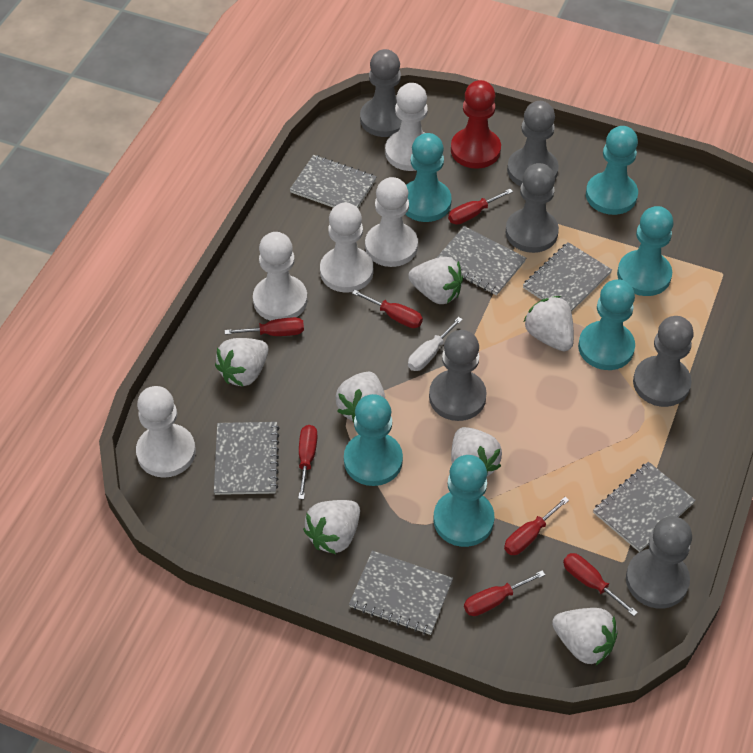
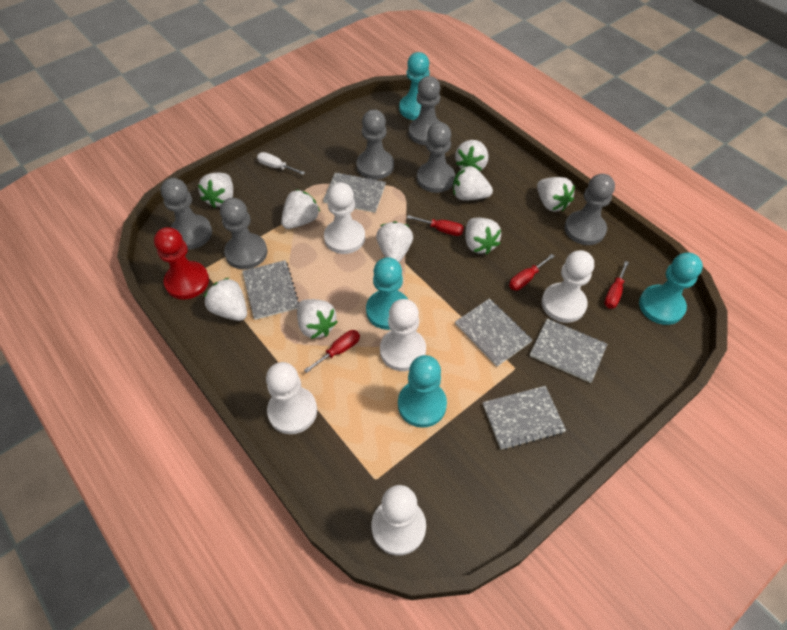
grey notebook: [214,422,279,495] [290,155,377,208] [349,551,453,635] [437,226,526,295] [523,242,612,312] [593,462,696,552] = 6 -> [242,260,299,320] [323,173,386,213] [455,298,532,367] [483,386,566,450] [530,319,607,383] = 5
red screwdriver: [225,317,304,336] [298,425,317,499] [352,290,423,328] [448,189,513,225] [464,570,545,616] [504,497,569,555] [563,553,638,616] = 7 -> [304,330,360,373] [407,215,464,236] [509,254,555,290] [604,261,629,309] = 4
turquoise pawn: [344,394,403,486] [405,133,452,222] [433,455,494,547] [578,279,635,370] [586,126,638,215] [617,206,674,296] = 6 -> [366,257,408,330] [398,355,447,428] [399,52,430,120] [639,253,703,325] = 4
white strawberry: [215,338,268,387] [303,500,360,554] [336,372,385,423] [408,257,463,304] [451,427,502,477] [524,296,574,351] [552,608,618,665] = 7 -> [198,173,233,208] [204,277,247,321] [281,189,320,229] [297,299,338,339] [376,221,413,262] [453,166,493,201] [455,140,488,171] [465,218,501,254] [537,177,575,211] = 9

